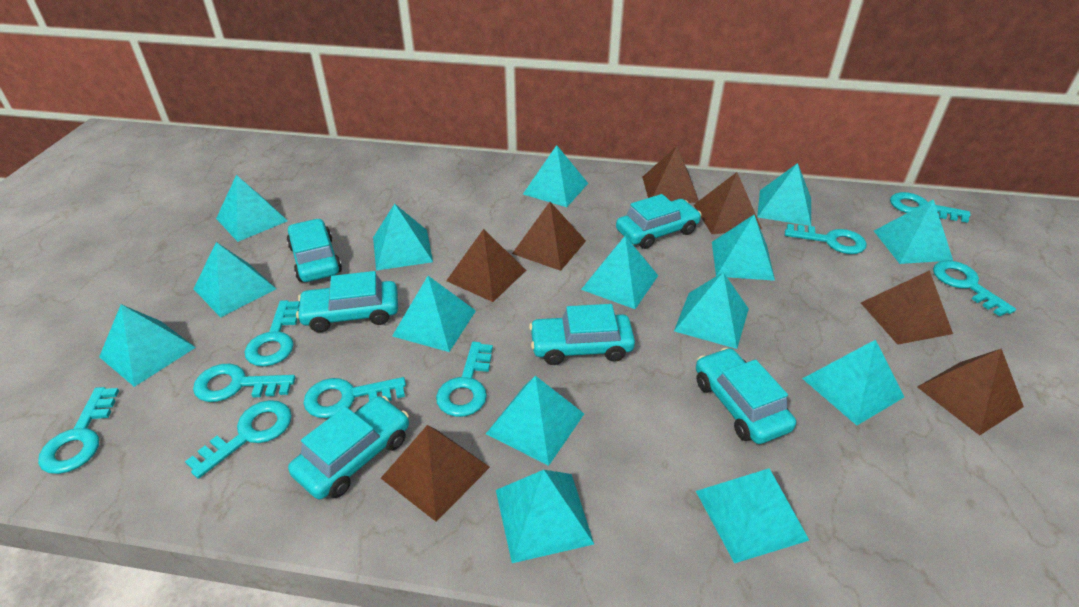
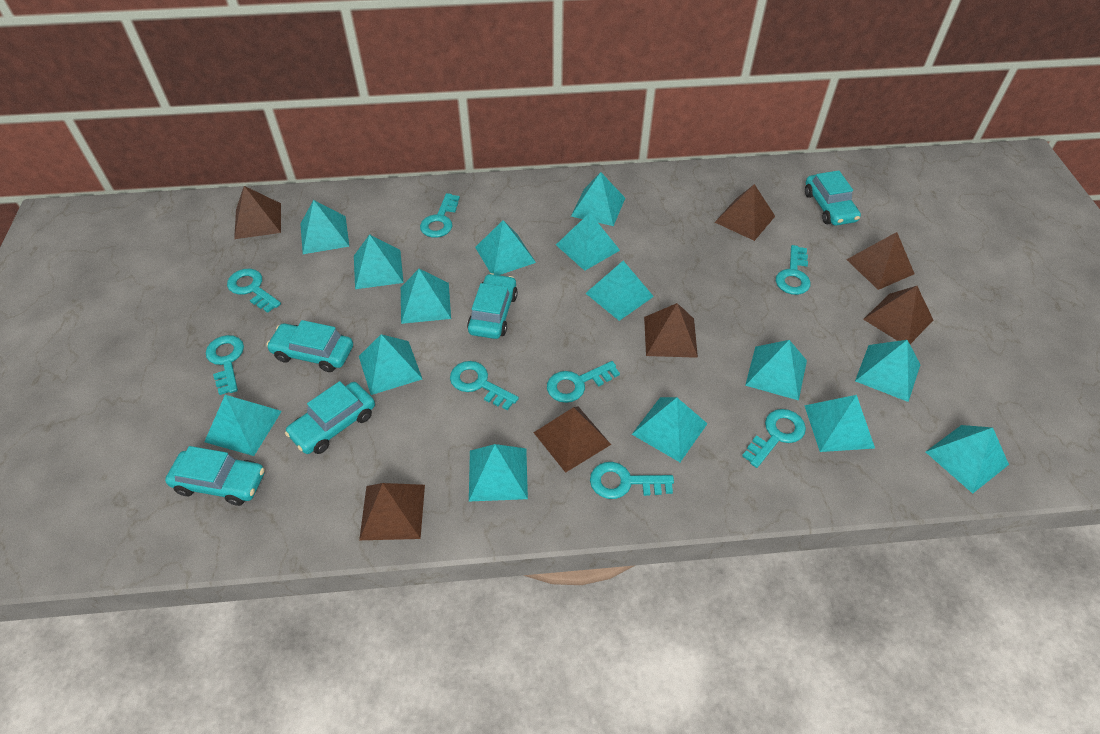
turquoise car: [287,219,342,282] [288,396,409,499] [296,271,398,332] [529,304,635,365] [616,194,702,249] [696,348,796,444] = 6 -> [165,446,265,506] [266,320,353,372] [285,381,375,454] [467,273,518,339] [805,170,861,226] = 5
turquoise key: [38,387,119,474] [185,400,292,479] [193,364,296,402] [245,300,300,366] [303,377,406,418] [436,342,493,417] [785,224,867,254] [890,192,971,223] [933,260,1016,317] = 9 -> [206,335,244,395] [227,269,281,313] [420,193,460,238] [450,361,519,410] [547,361,620,403] [590,462,674,499] [742,409,806,468] [776,245,811,295] = 8

